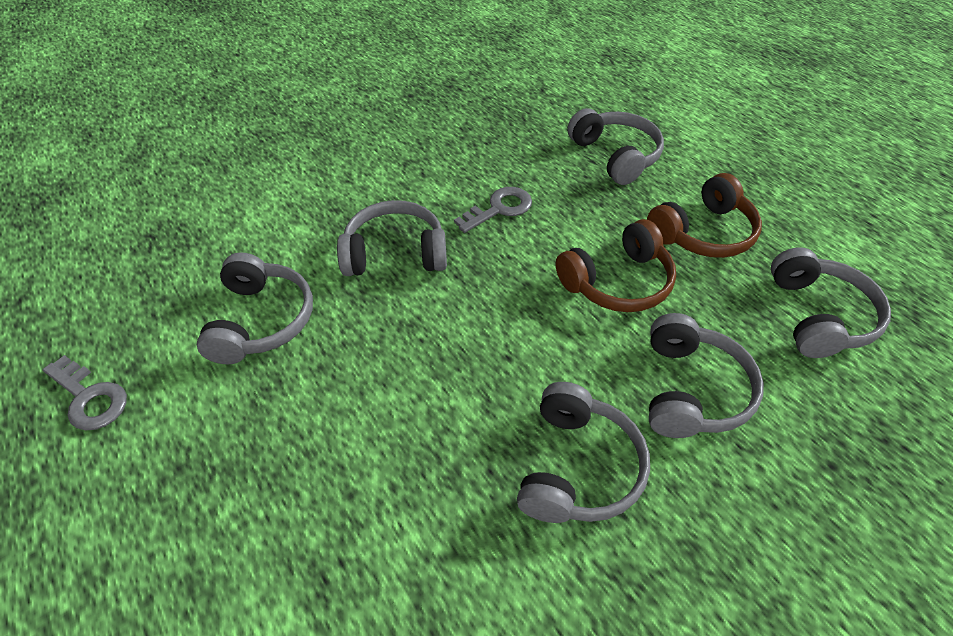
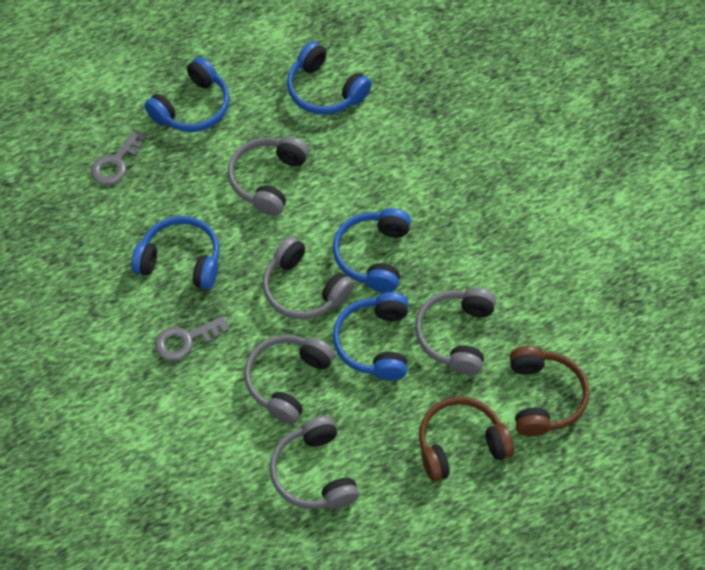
blue headphones: none = 0 -> [131,216,220,290] [144,57,230,132] [287,41,372,115] [333,208,411,292] [333,292,408,381] = 5
grey headphones: [197,252,313,364] [337,200,447,276] [517,382,650,523] [567,108,664,185] [649,313,764,438] [771,247,891,358] = 6 -> [228,136,309,216] [244,335,335,424] [262,236,354,320] [270,416,359,509] [415,288,496,375] = 5

